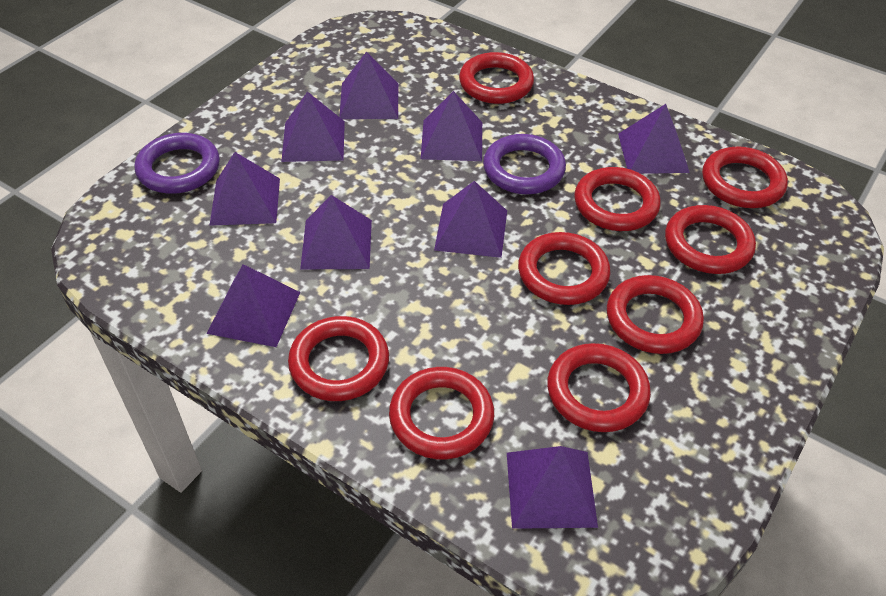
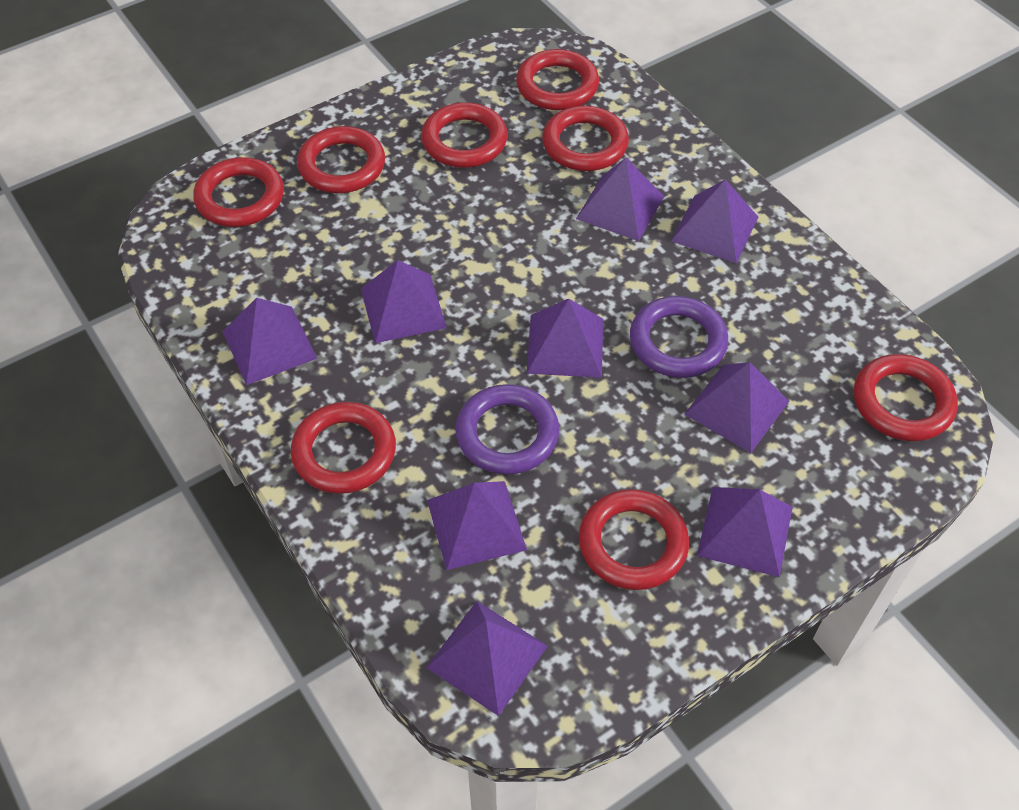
red ring: [288,316,389,401] [389,367,494,460] [459,52,534,104] [518,232,610,305] [547,343,651,432] [574,167,661,231] [607,275,704,354] [665,205,756,274] [702,147,788,208] = 9 -> [193,157,284,227] [291,402,396,494] [297,126,385,193] [421,102,508,168] [516,49,599,110] [542,106,629,171] [579,489,689,590] [854,354,958,441] = 8

